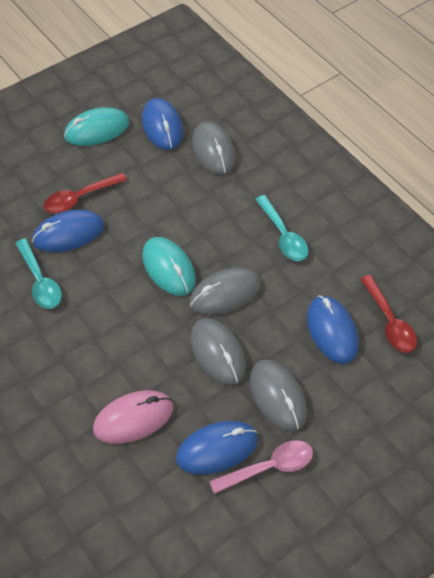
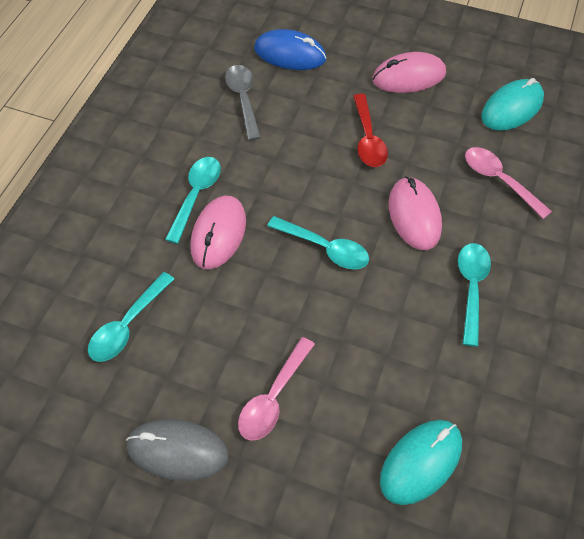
blue mouse: [32,210,104,252] [142,98,183,150] [176,421,258,475] [307,295,358,364] = 4 -> [254,29,326,70] = 1
grey mouse: [189,268,261,315] [190,318,246,385] [192,121,236,175] [250,360,307,431] = 4 -> [126,419,228,481] = 1
grey spoon: none = 0 -> [225,65,261,141] = 1
pink mouse: [93,390,174,444] = 1 -> [190,196,246,269] [372,52,446,93] [389,177,442,250] = 3
pink spoon: [209,440,313,494] = 1 -> [238,337,315,441] [465,147,552,219] = 2
red spoon: [43,173,127,213] [361,275,417,353] = 2 -> [353,94,388,167] = 1
turquoise spoon: [15,239,62,309] [255,195,309,261] = 2 -> [88,272,174,362] [165,157,221,244] [267,216,369,270] [458,243,491,347] = 4

